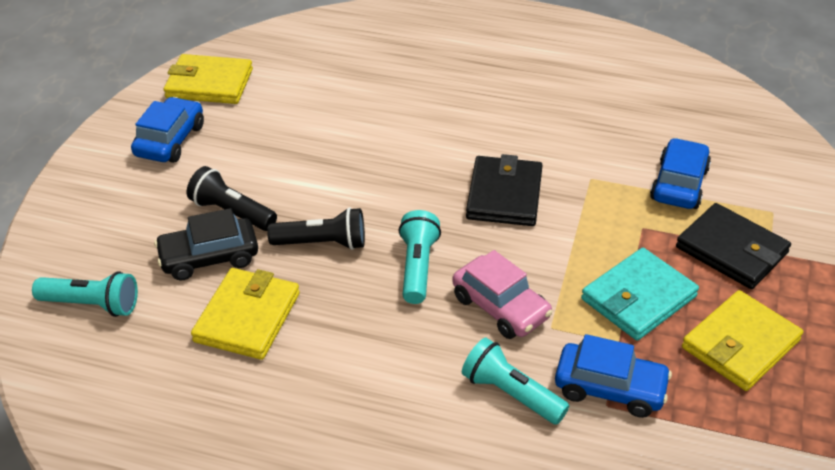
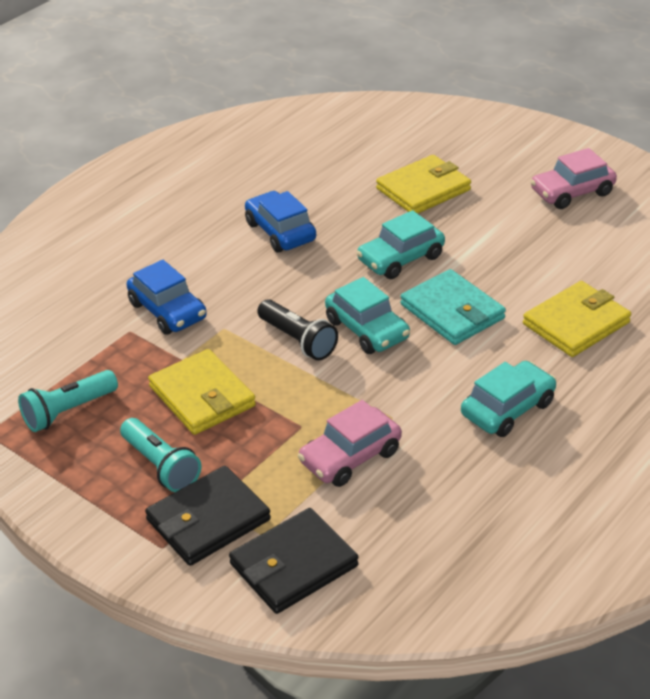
black car: [154,208,258,281] = 1 -> none = 0
black flashlight: [187,166,277,231] [267,207,365,250] = 2 -> [257,299,338,360] = 1
blue car: [131,97,204,163] [555,334,672,418] [650,138,711,209] = 3 -> [127,260,207,335] [245,191,316,253] = 2
pink car: [452,250,553,339] = 1 -> [298,400,402,487] [530,148,617,209] = 2
turquoise car: none = 0 -> [325,277,410,354] [356,210,445,279] [461,361,557,437] = 3
turquoise flashlight: [32,271,138,317] [398,210,441,304] [462,338,569,425] = 3 -> [18,370,118,432] [120,418,202,492] = 2

